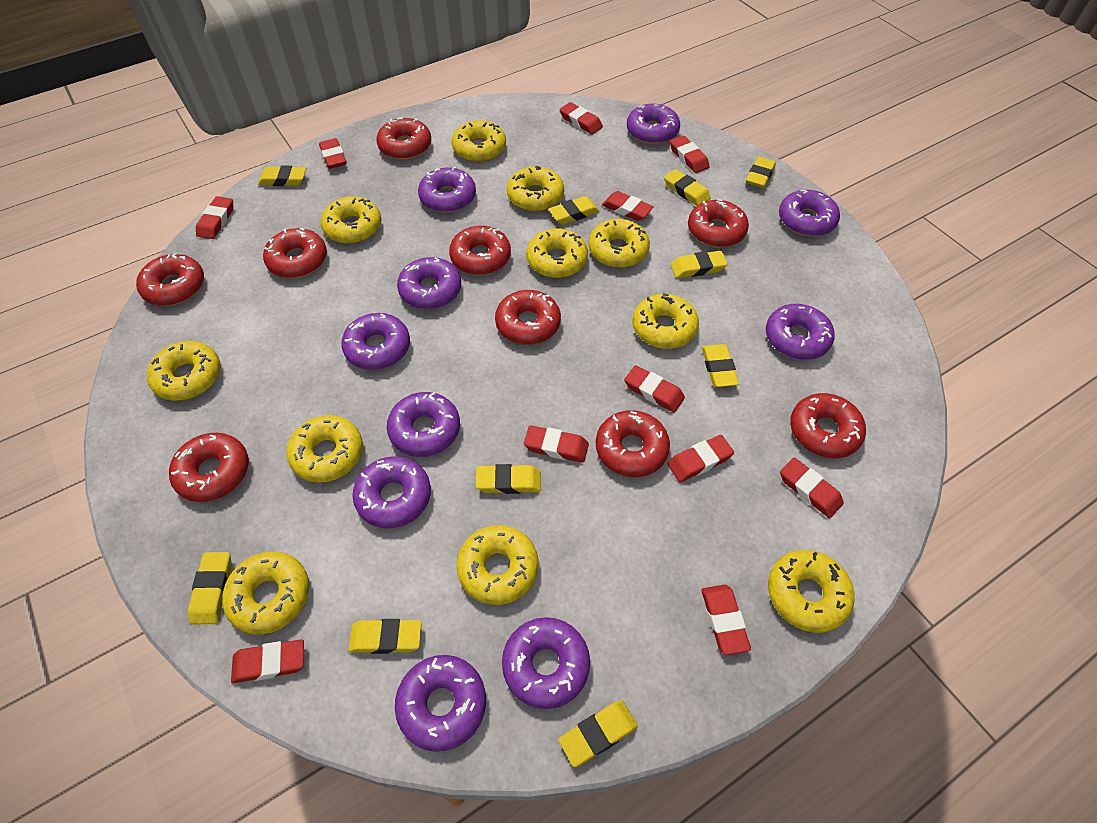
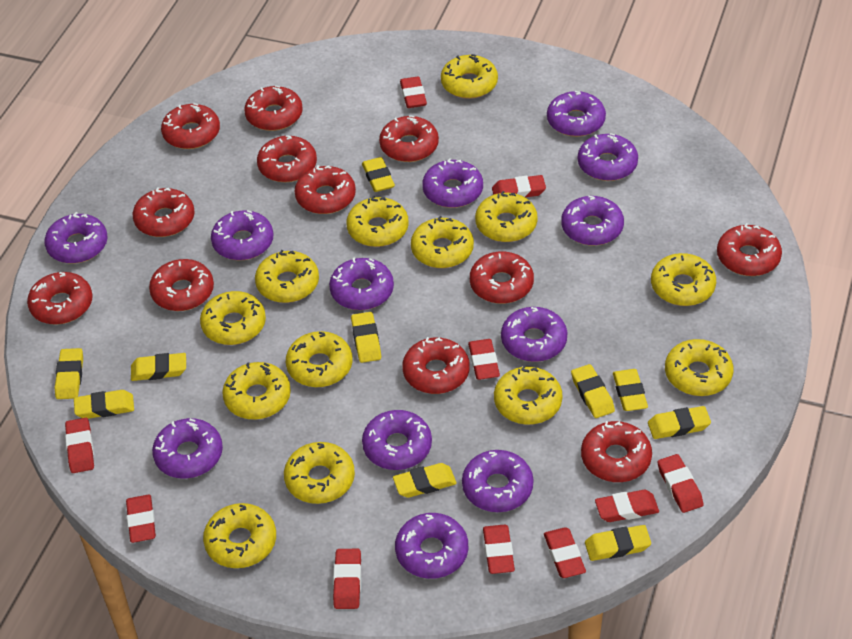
purple donut: [341,313,410,370] [352,456,431,528] [387,392,460,457] [395,655,486,752] [397,257,461,309] [418,167,476,213] [502,617,590,709] [627,104,680,144] [766,304,835,360] [779,190,840,236] = 10 -> [44,212,108,264] [152,418,223,479] [211,210,273,260] [329,258,394,310] [362,410,432,470] [395,513,468,579] [422,158,483,208] [462,450,534,512] [501,307,568,362] [547,91,606,137] [561,196,624,246] [578,133,638,181] = 12
red donut: [136,252,204,306] [169,433,249,502] [263,228,327,278] [376,117,431,160] [449,226,511,275] [495,290,561,345] [596,410,670,477] [688,199,749,247] [790,393,866,458] = 9 -> [27,272,93,325] [132,187,195,237] [149,259,214,311] [161,103,220,149] [244,85,303,131] [257,135,317,182] [295,165,356,214] [379,115,439,162] [402,337,470,394] [470,251,534,304] [581,421,652,482] [717,223,782,276] = 12
red eraser: [196,196,233,239] [231,639,304,683] [319,138,347,169] [524,425,589,463] [559,102,603,134] [602,191,653,221] [624,365,685,412] [668,435,734,482] [670,135,709,173] [701,585,751,655] [780,457,844,518] = 11 -> [65,418,94,473] [126,495,156,543] [333,549,361,609] [400,76,427,108] [468,339,500,380] [483,524,515,574] [492,175,546,197] [544,527,586,578] [595,490,659,522] [658,454,703,513] = 10
yellow donut: [147,341,221,401] [222,552,309,634] [286,415,363,483] [320,196,381,244] [452,120,506,162] [456,525,538,605] [507,166,564,211] [526,228,588,278] [588,219,650,268] [632,293,699,349] [768,550,855,633] = 11 -> [200,291,266,345] [203,503,276,568] [222,362,291,420] [255,250,319,303] [284,442,355,504] [286,331,352,387] [346,196,409,247] [411,216,474,268] [441,54,498,99] [475,191,538,242] [494,365,563,425] [651,253,716,306] [665,339,734,396] = 13

